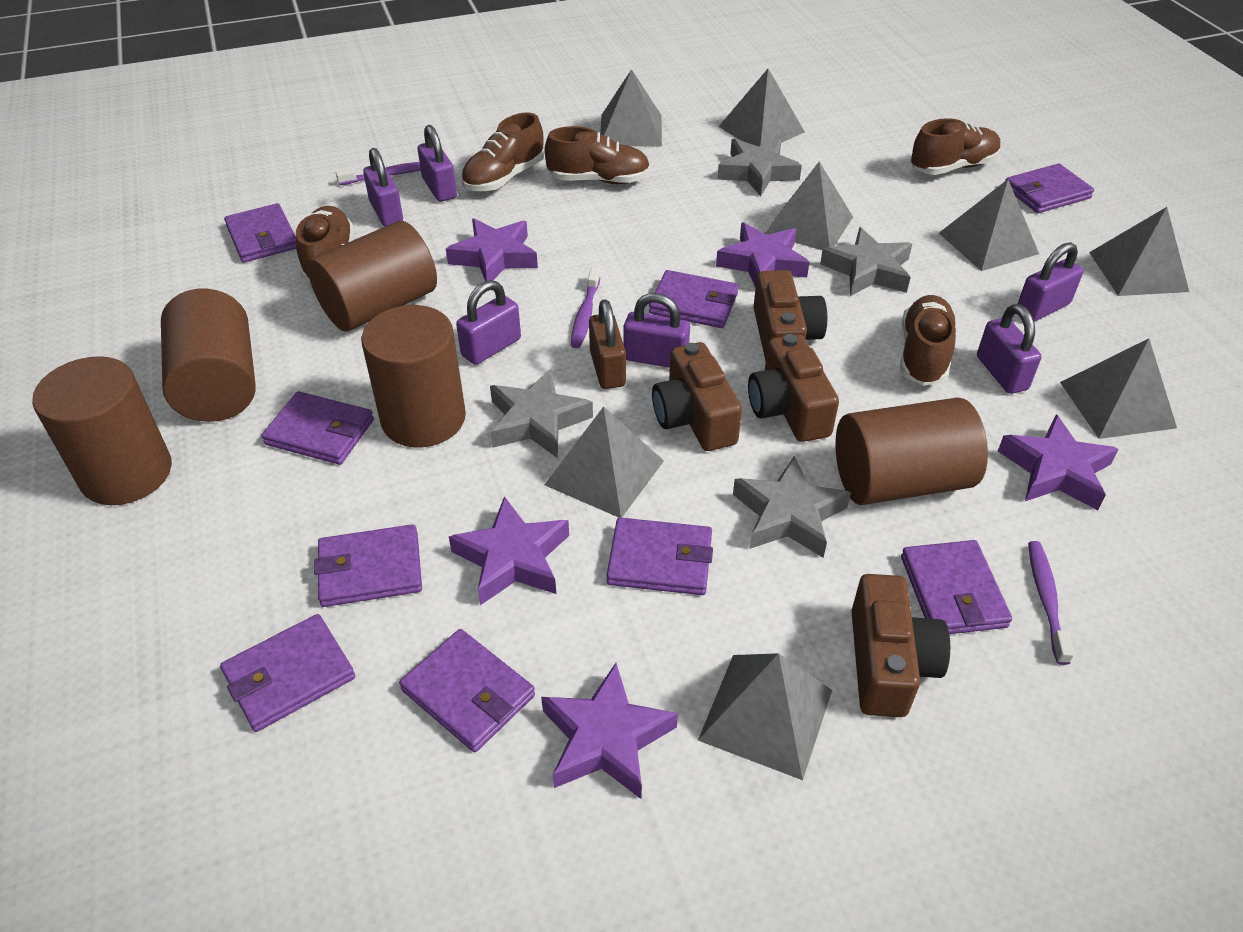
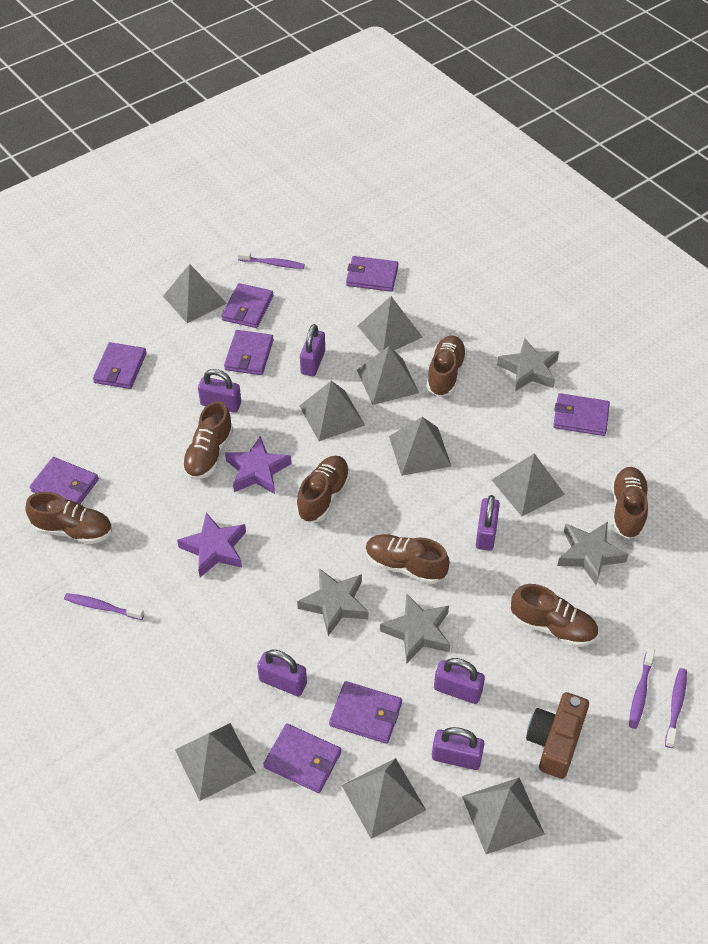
brown camera: [652,342,742,451] [748,334,839,442] [753,270,827,361] [851,574,950,717] = 4 -> [526,692,589,779] = 1
brown cylinder: [32,356,172,505] [161,289,256,422] [308,221,437,332] [361,305,466,447] [836,398,988,505] = 5 -> none = 0
brown padlock: [589,300,626,389] = 1 -> none = 0
brown shoe: [296,206,354,282] [461,113,544,191] [545,126,650,184] [900,295,957,386] [911,118,1001,175] = 5 -> [25,492,112,544] [182,401,233,480] [296,456,350,522] [366,534,450,584] [426,336,467,397] [511,584,598,647] [611,467,648,539] = 7
grey pyramid: [544,406,664,518] [600,69,662,147] [698,653,832,780] [718,69,805,146] [765,162,853,250] [939,179,1039,271] [1060,339,1177,439] [1089,207,1189,296] = 8 -> [163,264,227,323] [175,723,256,801] [300,381,365,441] [342,758,426,839] [357,346,419,405] [358,296,422,352] [389,417,452,476] [462,777,545,854] [492,453,565,516] = 9
purple star: [446,219,538,282] [449,496,569,605] [541,663,678,799] [716,222,809,288] [998,414,1118,510] = 5 -> [177,513,246,577] [225,436,291,494] = 2
purple toothbrush: [336,162,421,185] [571,267,600,348] [1028,541,1074,665] = 3 -> [64,593,144,620] [237,251,305,269] [629,648,655,729] [665,668,687,748] = 4
purple wallet: [220,614,355,732] [224,203,296,263] [262,391,374,465] [314,524,422,607] [399,629,535,752] [607,518,713,595] [649,270,739,328] [901,540,1012,634] [1006,163,1094,213] = 9 -> [30,457,99,504] [93,342,147,389] [221,283,273,328] [224,330,274,375] [263,723,341,793] [329,681,402,744] [346,256,399,292] [553,393,610,436] = 8

